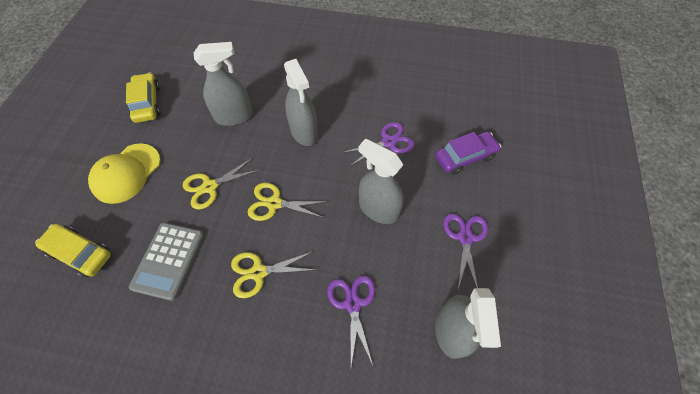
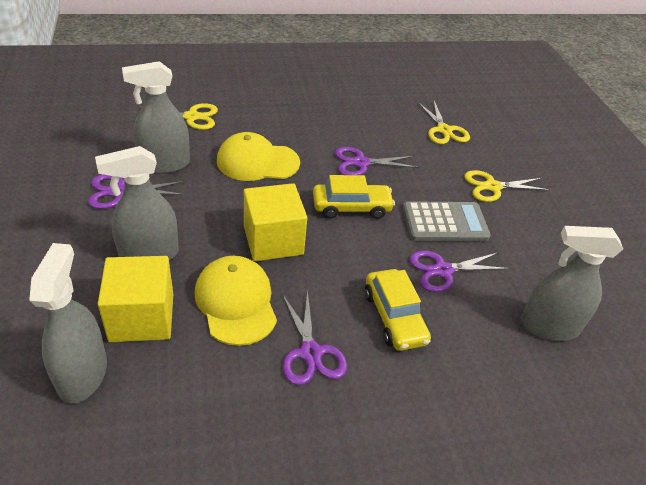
purple car: [435,132,501,175] = 1 -> none = 0
purple scissors: [327,275,375,366] [342,122,415,166] [443,214,488,289] = 3 -> [88,174,185,209] [282,289,347,385] [335,147,419,175] [409,250,510,293] = 4
yellow cap: [88,143,161,204] = 1 -> [194,256,277,346] [217,132,300,181] = 2
yellow cube: none = 0 -> [98,256,173,342] [244,183,307,261] = 2

